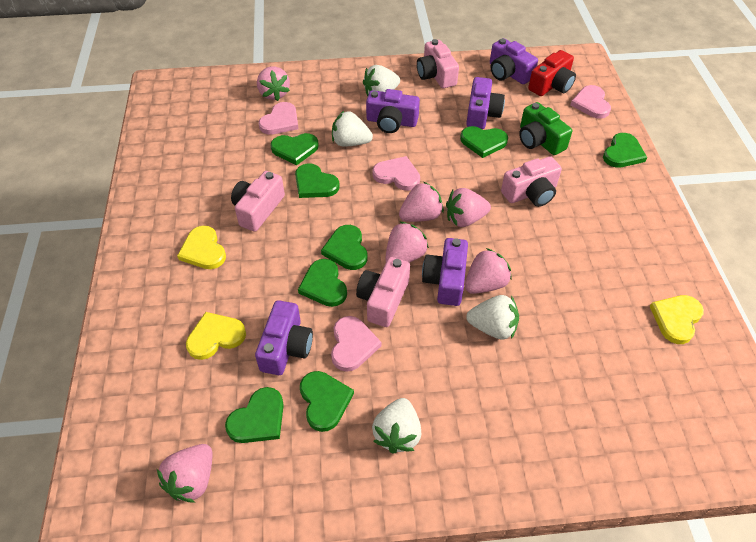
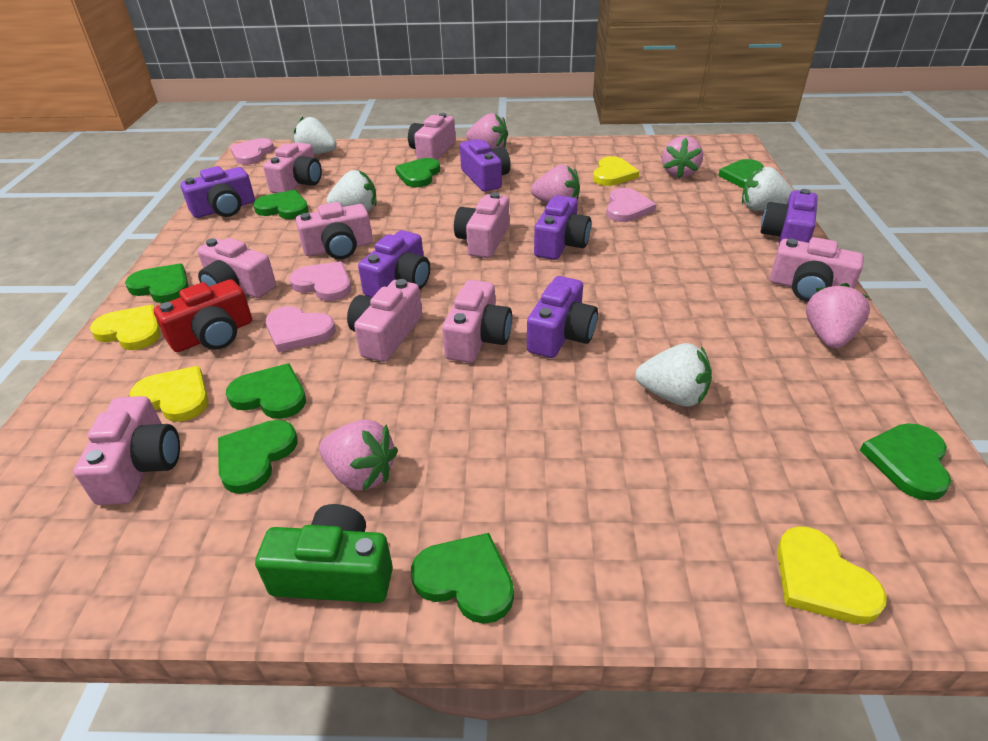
pink camera: [231,171,285,232] [356,257,410,327] [417,39,459,88] [501,156,562,207] = 4 -> [74,396,180,505] [197,238,276,298] [263,142,322,193] [296,202,373,259] [347,279,422,362] [408,113,456,160] [442,280,512,363] [454,192,509,258] [770,237,864,302] = 9
pink strawberry: [157,444,212,503] [257,66,290,101] [385,222,429,263] [399,181,444,222] [446,188,491,227] [465,248,512,294] = 6 -> [319,419,398,491] [466,113,508,149] [531,165,580,204] [662,136,703,178] [806,283,870,349] = 5
purple camera: [255,300,313,375] [366,89,420,133] [422,238,468,306] [466,77,505,129] [490,38,538,84] = 5 -> [180,166,255,218] [358,230,430,297] [460,139,511,192] [527,276,598,358] [534,195,591,260] [761,189,818,247] = 6
yellow heart: [177,226,226,269] [186,312,246,360] [650,295,704,344] = 3 -> [90,305,161,350] [129,366,209,422] [593,156,639,186] [777,526,887,624] = 4

